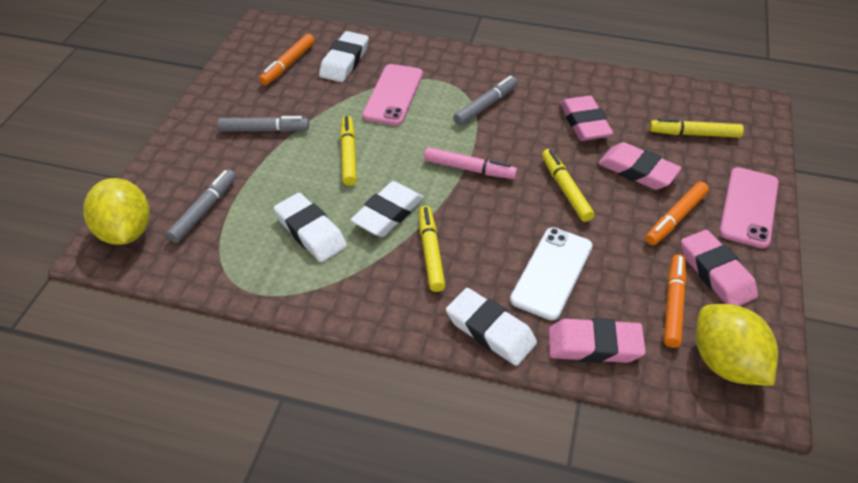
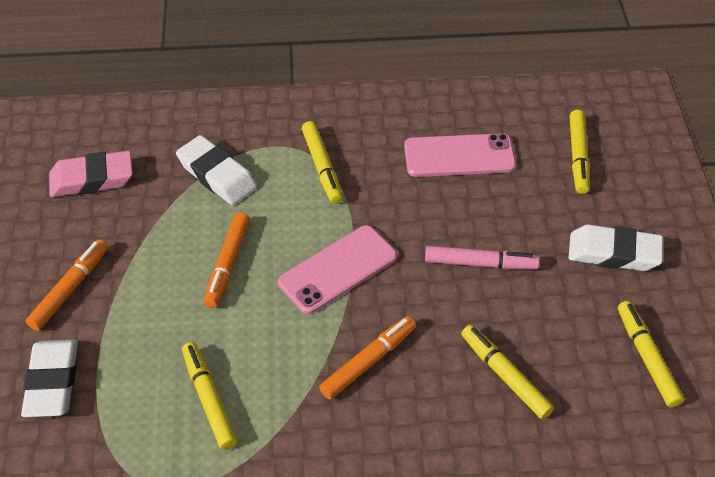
grey marker: [166,169,236,243] [218,116,309,132] [453,76,518,125] = 3 -> none = 0
pink eraser: [548,318,646,363] [560,96,613,141] [598,142,681,190] [681,230,758,306] = 4 -> [49,151,133,197] = 1
white eraser: [274,193,347,262] [319,31,369,82] [351,181,424,237] [446,288,537,366] = 4 -> [21,340,78,417] [176,135,257,205] [568,225,663,271] = 3
white phone: [510,227,593,320] = 1 -> none = 0
yellow lemon: [83,178,150,245] [696,304,778,386] = 2 -> none = 0
yellow marker: [340,116,357,186] [419,206,445,292] [542,149,594,222] [649,118,744,138] = 4 -> [182,342,237,450] [302,121,343,204] [461,325,554,419] [569,110,590,194] [618,301,684,408] = 5

